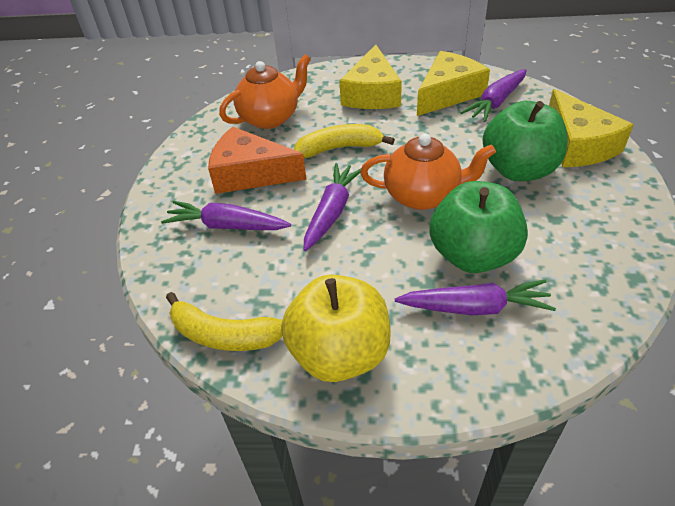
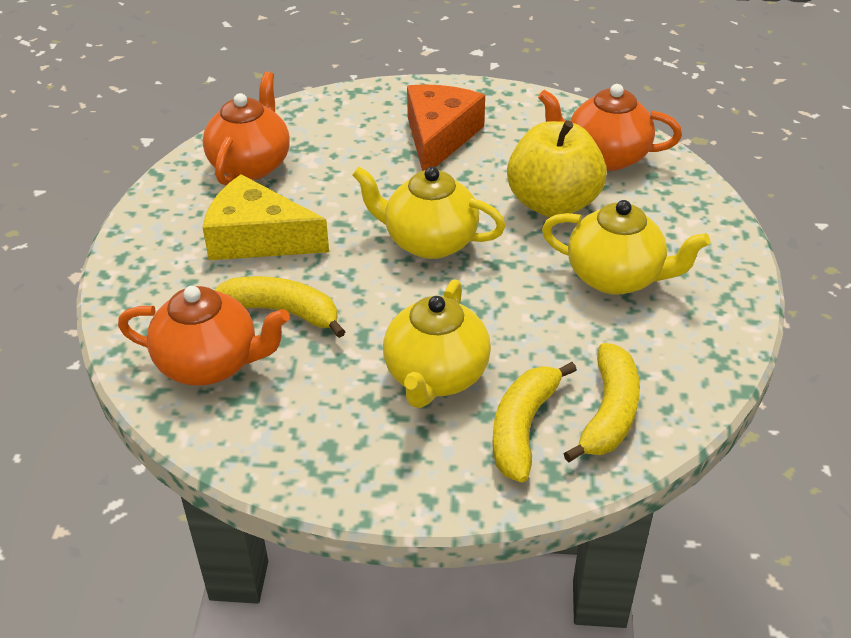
green apple: [429,181,528,273] [482,101,568,181] = 2 -> none = 0
orange teapot: [219,54,311,129] [360,134,496,210] = 2 -> [118,286,290,386] [203,71,290,185] [538,84,682,171] = 3
purple carrot: [161,201,291,230] [304,163,361,251] [395,280,556,315] [461,69,527,122] = 4 -> none = 0
yellow banana: [166,292,282,351] [294,124,395,158] = 2 -> [215,276,346,338] [493,362,577,483] [563,343,640,462] = 3
yellow cheese: [339,45,402,109] [417,51,490,116] [549,89,634,167] = 3 -> [202,174,329,260] = 1
yellow teapot: none = 0 -> [352,167,506,259] [383,279,491,408] [542,200,710,295] = 3

